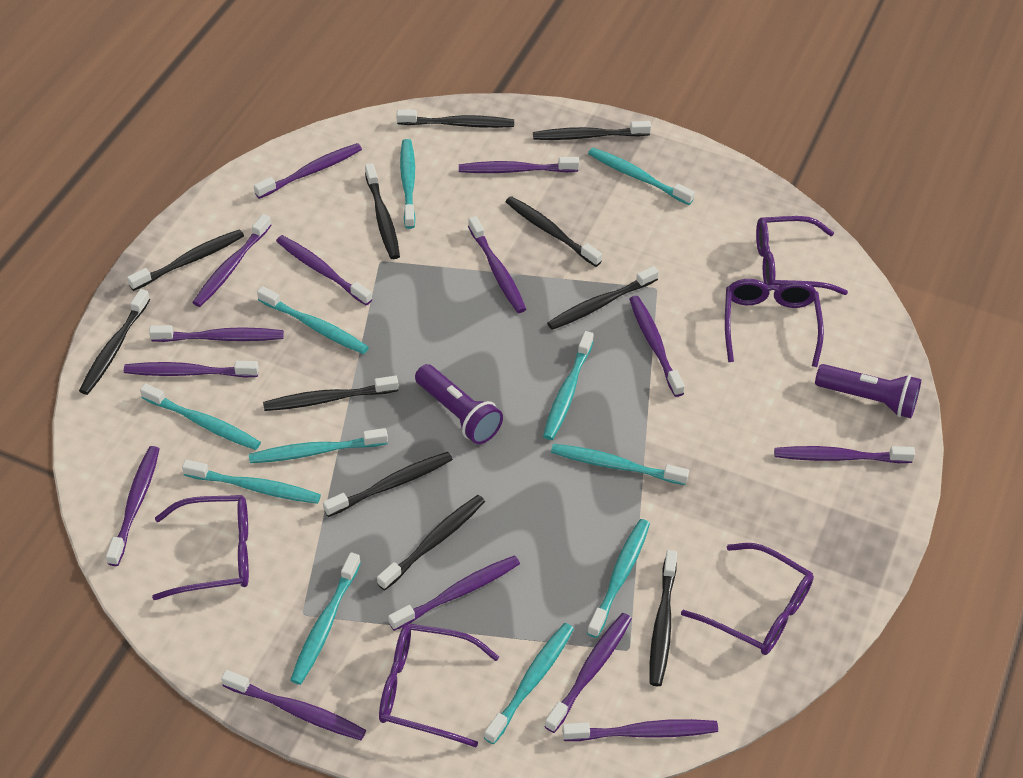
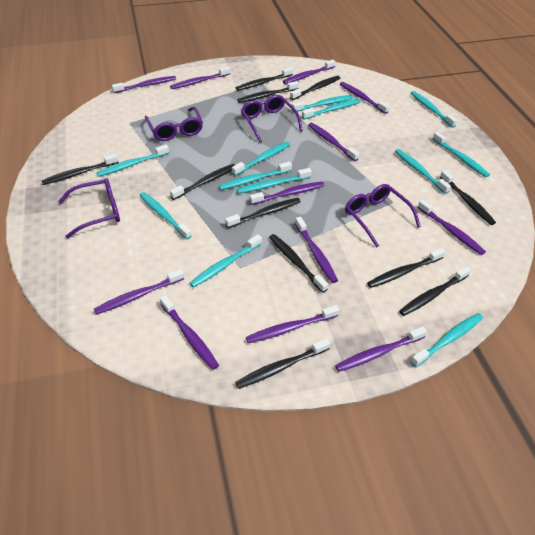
purple flashlight: [415,364,503,444] [815,364,921,418] = 2 -> none = 0
purple glasses: [152,495,249,600] [379,624,499,747] [681,543,814,655] [725,279,824,367] [756,216,848,295] = 5 -> [58,178,120,238] [145,107,203,141] [241,95,303,143] [345,184,421,247] = 4
purple toothbrush: [106,446,159,566] [124,361,259,378] [149,325,284,342] [192,214,272,307] [221,670,366,740] [254,143,362,199] [276,235,372,305] [388,555,520,631] [459,157,579,173] [468,216,526,313] [544,613,632,733] [562,719,718,741] [629,296,685,397] [774,446,915,463] = 14 -> [94,269,184,315] [112,76,176,93] [160,295,219,370] [170,67,230,89] [246,305,340,343] [250,181,325,205] [283,60,336,84] [295,217,338,283] [308,123,359,161] [335,327,427,372] [340,82,390,114] [418,200,486,255] = 12
turquoise toothbrush: [140,383,261,450] [182,460,321,504] [249,428,388,463] [257,286,369,354] [290,552,361,685] [400,139,416,229] [484,623,574,744] [543,331,594,440] [551,444,689,485] [587,519,650,638] [588,148,695,205] = 11 -> [96,144,169,177] [139,192,192,239] [190,234,262,288] [219,161,292,190] [232,142,290,176] [236,168,312,194] [292,95,354,112] [302,99,361,119] [395,149,451,194] [410,313,483,367] [411,91,458,128] [433,132,490,177] = 12

